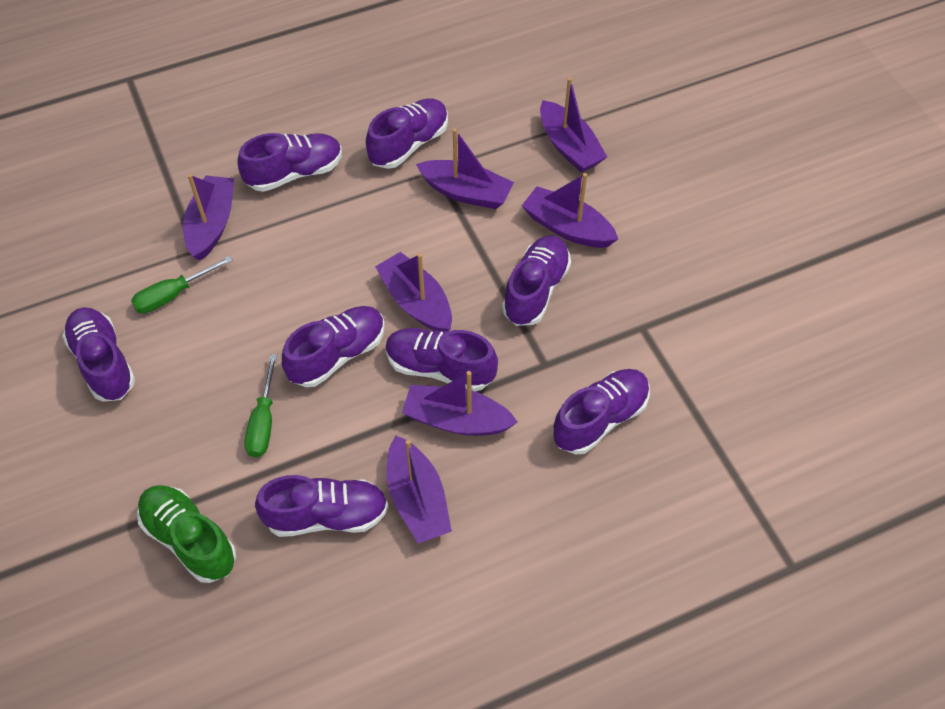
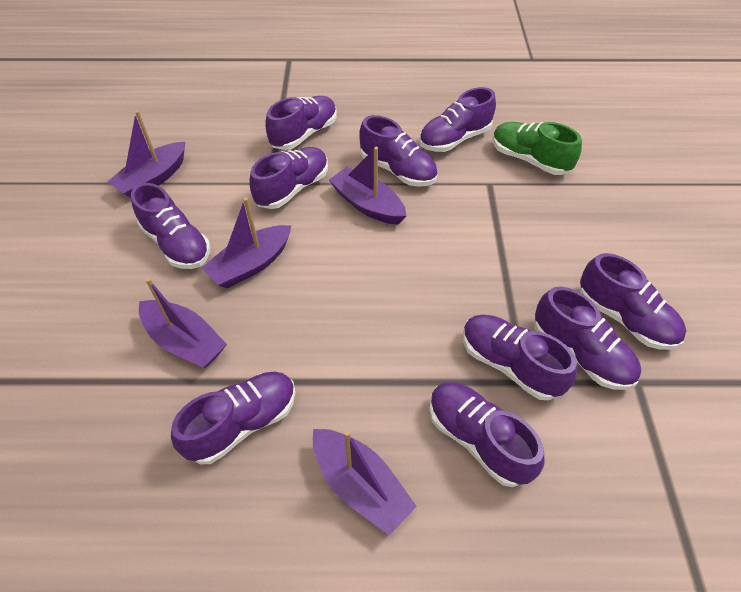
green screwdriver: [131,256,233,313] [244,354,277,457] = 2 -> none = 0
purple boat: [183,174,234,261] [375,252,452,331] [387,435,452,543] [402,371,518,436] [416,128,514,209] [522,173,618,248] [540,77,607,172] = 7 -> [107,110,185,198] [139,278,227,368] [201,197,291,288] [313,429,417,535] [329,147,406,225] = 5
purple shoe: [62,307,135,402] [237,133,342,192] [255,475,388,537] [282,306,385,387] [366,98,448,169] [385,328,498,392] [502,235,571,326] [553,369,650,454] = 8 -> [131,183,210,269] [171,372,296,464] [249,147,328,209] [265,96,337,150] [360,115,438,187] [419,87,496,152] [429,382,544,487] [463,315,577,400] [534,287,641,390] [580,253,687,350] = 10

